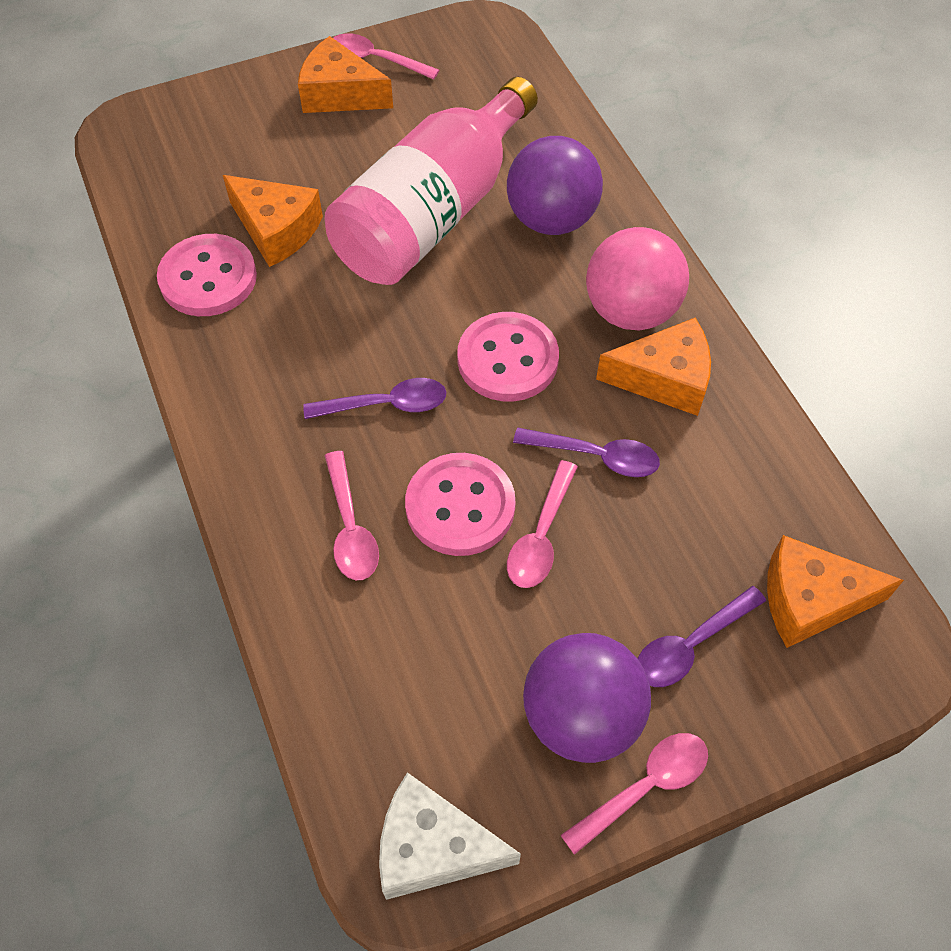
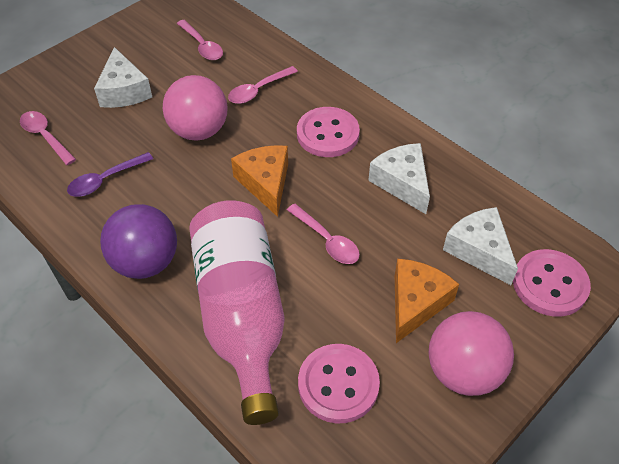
orange cheese: [223,175,323,267] [298,36,393,113] [596,318,711,416] [767,535,904,648] = 4 -> [231,145,288,217] [395,259,459,343] = 2
pink ball: [586,227,689,331] = 1 -> [163,75,228,141] [428,311,514,396] = 2
purple ball: [507,136,603,235] [523,633,651,763] = 2 -> [100,204,177,279] = 1
purple spoon: [303,378,446,419] [513,428,660,477] [638,586,766,687] = 3 -> [67,152,153,197] = 1
white cheese: [379,772,521,900] = 1 -> [94,47,152,108] [368,143,430,214] [443,207,518,285] = 3

